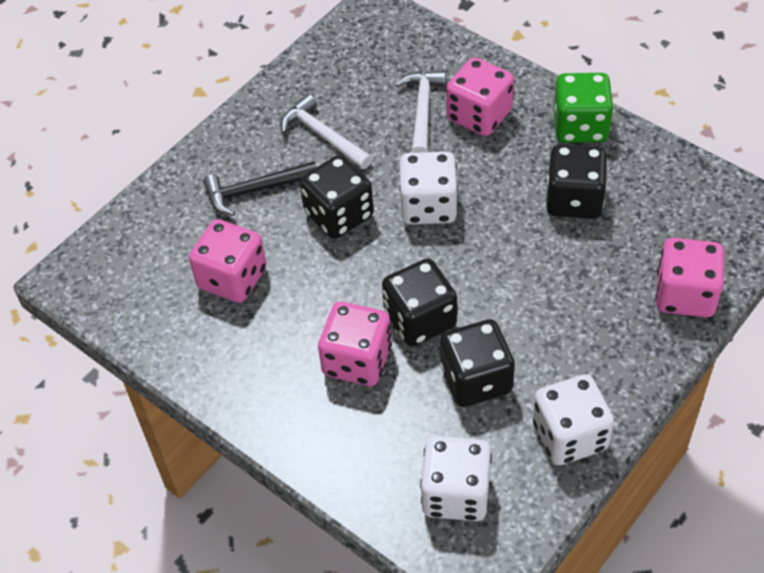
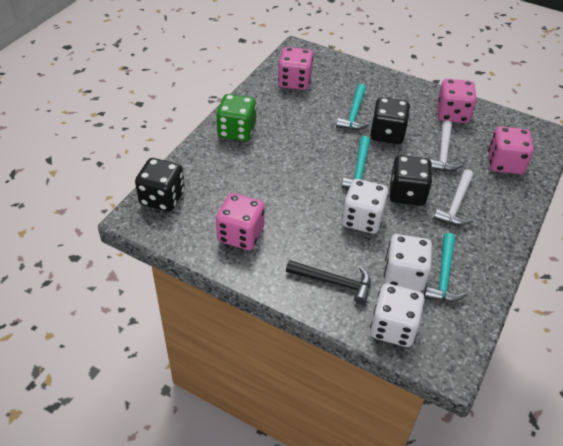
black dice: [300,155,374,239] [382,259,457,346] [440,319,515,407] [546,145,608,219] = 4 -> [135,158,185,212] [370,97,410,144] [390,155,432,206] = 3
turquoise hammer: none = 0 -> [336,84,370,130] [342,136,379,188] [424,233,467,302] = 3

